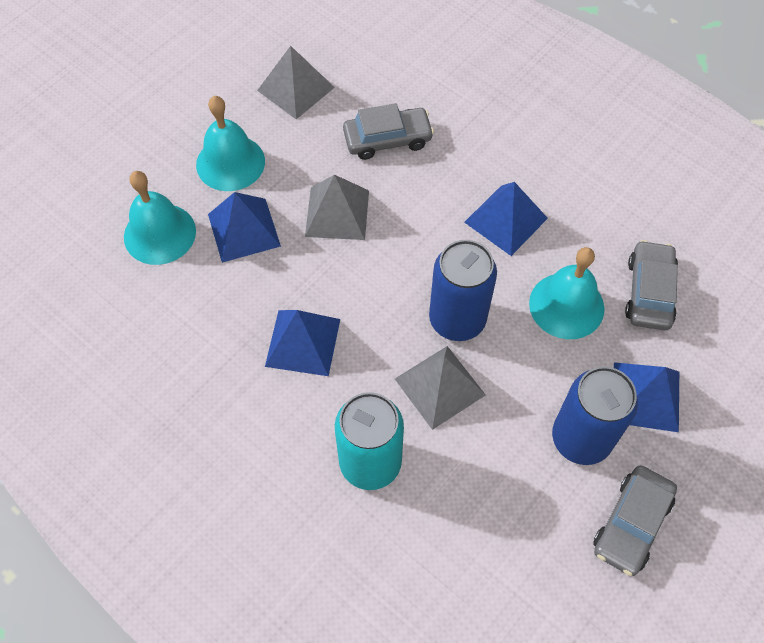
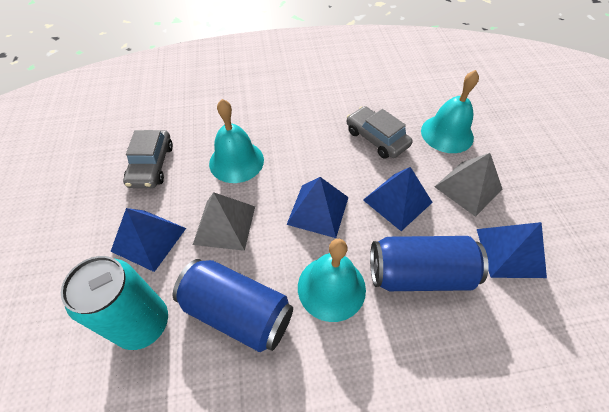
grey car: [343,103,434,160] [593,466,677,576] [625,240,678,330] = 3 -> [123,130,173,188] [346,106,412,159] = 2
grey pyramid: [257,46,335,119] [305,175,369,240] [395,346,486,430] = 3 -> [193,192,255,251] [434,153,503,217] = 2

